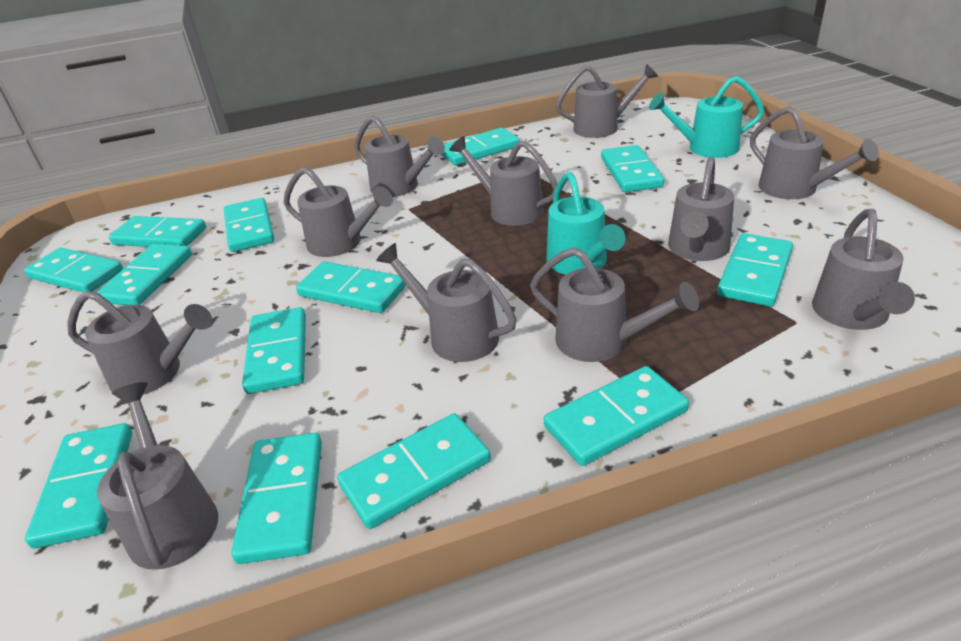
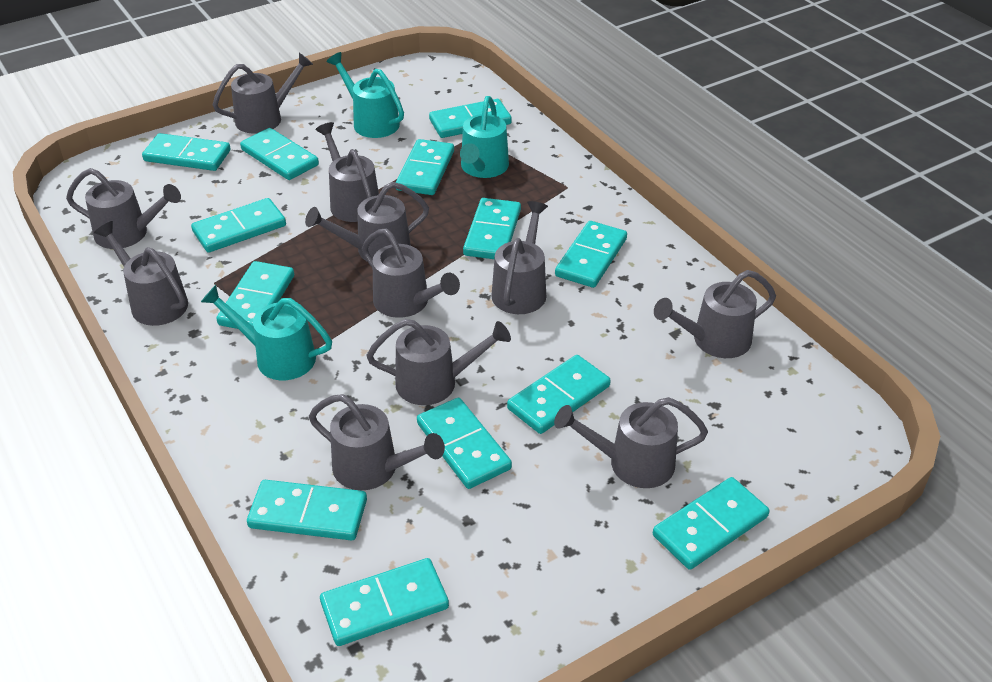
turquoise watering can: [546,172,625,274] [649,76,764,158] = 2 -> [201,285,332,380] [326,52,404,138] [460,96,509,178] = 3

